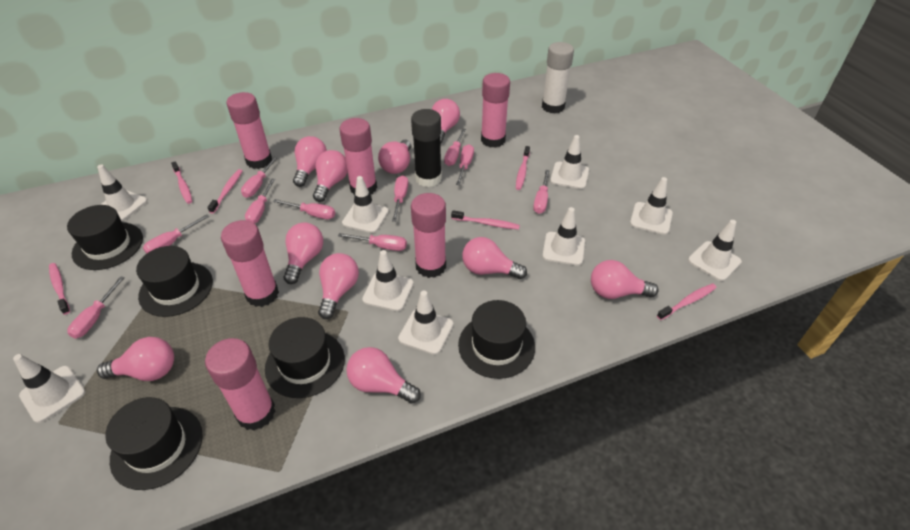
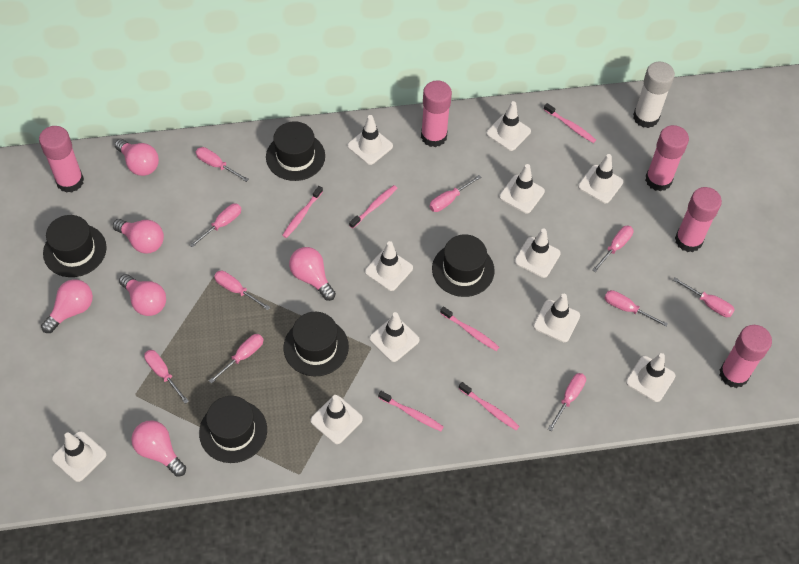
black glue stick: [411,109,442,187] = 1 -> none = 0
pink glue stick: [205,338,276,430] [221,220,279,307] [226,92,272,169] [339,118,377,195] [411,193,446,278] [481,73,510,148] = 6 -> [39,126,84,193] [421,80,452,147] [645,125,689,191] [675,187,722,252] [719,325,772,388] = 5
pink light bulb: [97,337,174,381] [283,222,323,284] [293,136,327,187] [313,150,348,202] [318,253,359,319] [346,347,421,404] [378,140,411,174] [432,99,460,144] [462,237,527,279] [591,260,659,299] = 10 -> [41,279,93,333] [113,219,164,254] [115,139,159,176] [119,274,166,316] [131,420,186,477] [289,247,336,301] = 6
white traffic cone: [13,354,86,423] [97,165,147,221] [342,176,389,233] [362,250,414,311] [398,291,453,355] [542,207,585,266] [550,135,589,189] [630,177,673,235] [688,220,742,281] = 9 -> [52,431,106,482] [310,395,363,444] [347,115,393,165] [365,241,413,291] [369,312,420,362] [486,101,531,151] [499,164,545,214] [514,229,561,278] [533,294,580,342] [578,154,623,203] [626,353,675,402] = 11

